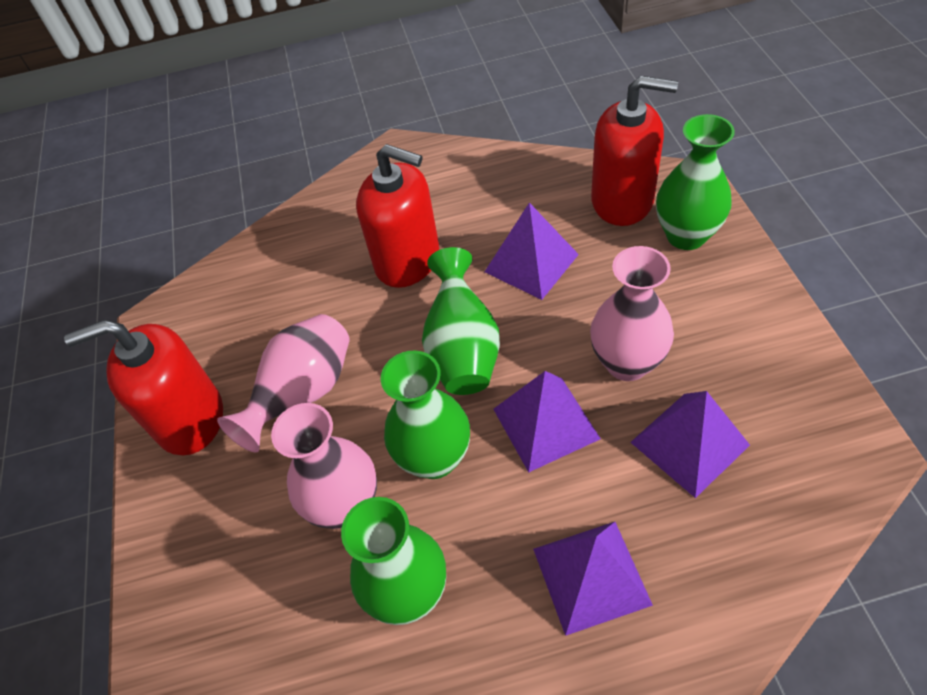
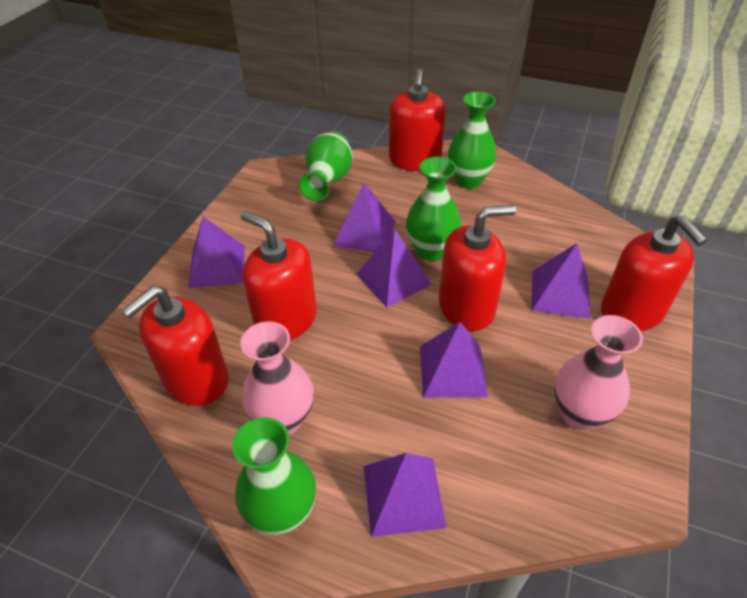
pink vase: [217,314,350,452] [271,403,377,529] [590,246,674,381] = 3 -> [240,322,314,435] [554,315,643,430] = 2
purple pyramid: [485,202,579,300] [493,371,601,472] [533,522,653,636] [630,391,750,498] = 4 -> [188,216,245,288] [334,183,396,253] [356,229,432,307] [363,453,446,537] [420,322,488,398] [531,243,591,319] = 6
red soap dispenser: [64,320,223,455] [356,144,439,288] [591,76,678,226] = 3 -> [122,286,229,406] [241,211,317,340] [389,69,446,171] [439,205,516,331] [601,215,708,331] = 5

